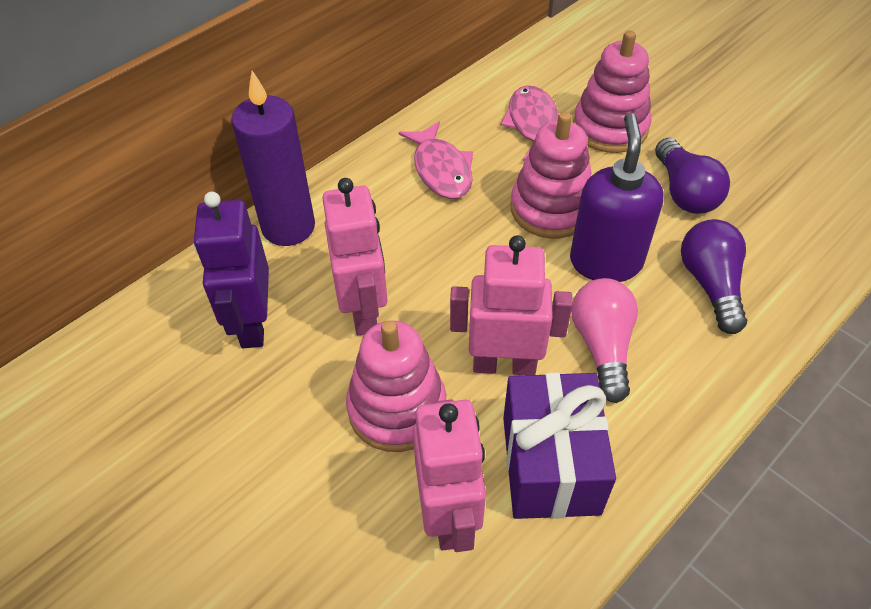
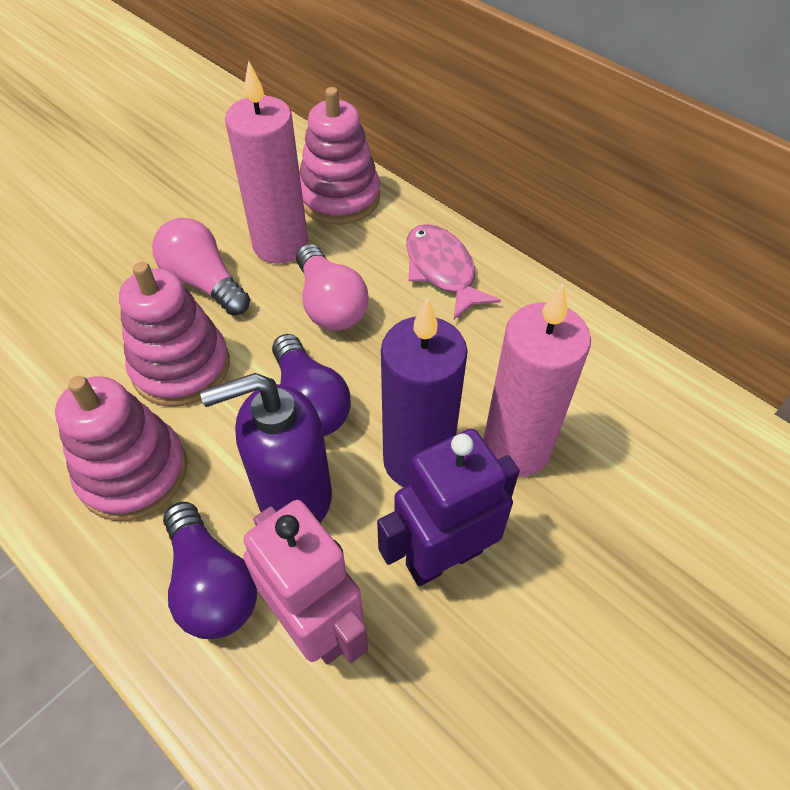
pink candle: none = 0 -> [225,61,308,264] [483,283,591,477] = 2
pink fish: [399,121,473,199] [500,85,559,161] = 2 -> [406,224,501,319] = 1
pink light bulb: [571,278,638,403] = 1 -> [152,218,250,316] [296,244,368,331] = 2
pink robot: [322,178,388,336] [413,400,486,552] [450,235,573,375] = 3 -> [243,500,368,665] = 1
purple gift: [503,372,616,519] = 1 -> none = 0

